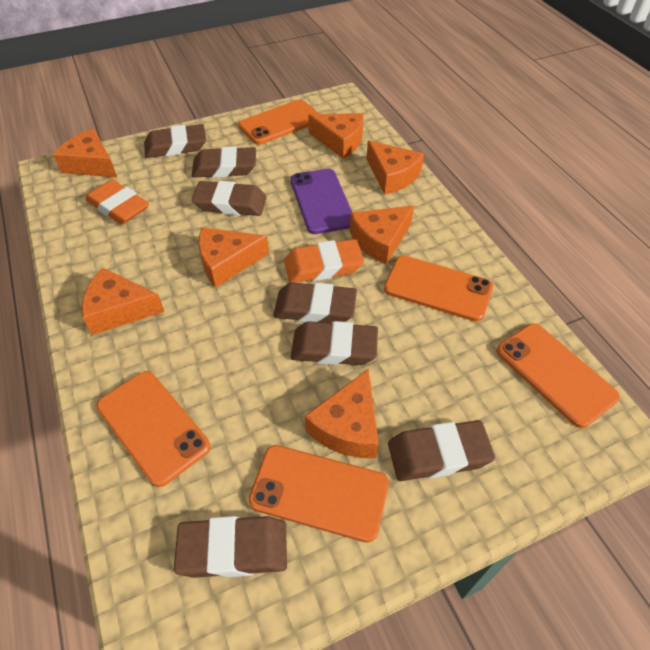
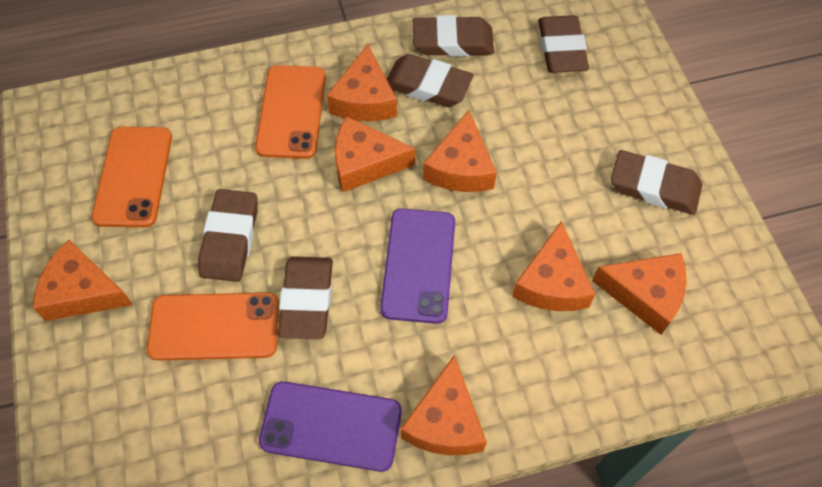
brown eraser: [144,124,206,158] [174,516,287,578] [192,146,256,178] [192,181,266,216] [273,282,357,323] [291,321,378,365] [388,420,495,481] = 7 -> [198,189,258,282] [278,256,333,339] [387,54,474,107] [413,15,494,57] [538,15,589,73] [611,150,702,215] = 6
orange eraser: [85,180,149,225] [284,239,364,283] = 2 -> none = 0
orange phone: [97,371,211,487] [238,99,319,145] [249,445,389,543] [384,255,493,322] [497,323,620,428] = 5 -> [92,127,172,228] [147,293,279,361] [255,65,326,159] = 3
purple phone: [290,169,352,234] = 1 -> [259,381,402,472] [380,208,455,324] = 2

